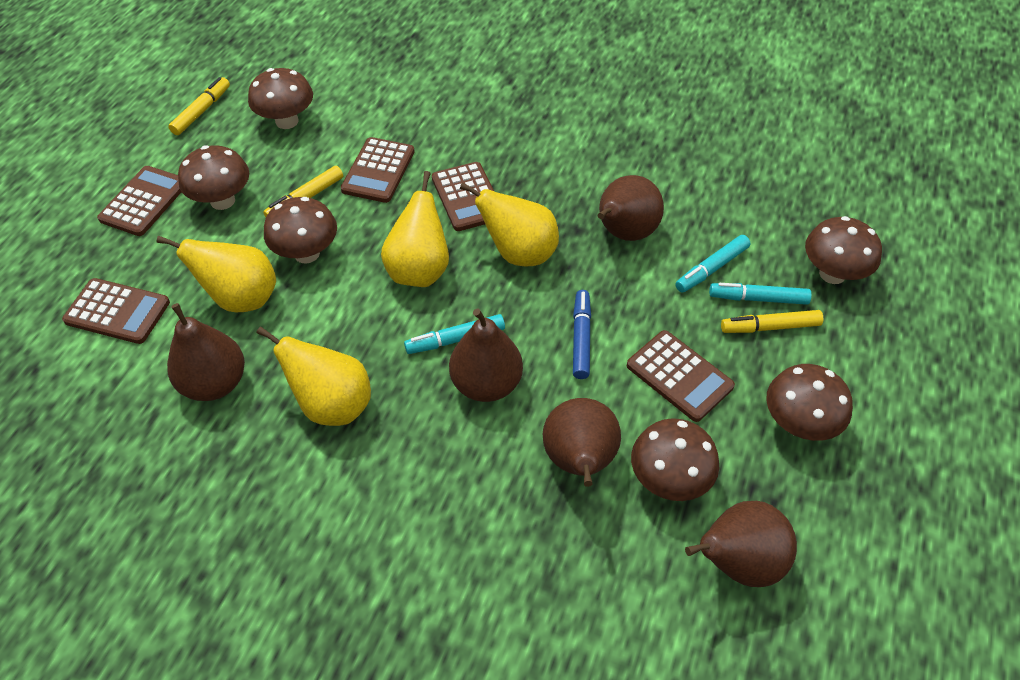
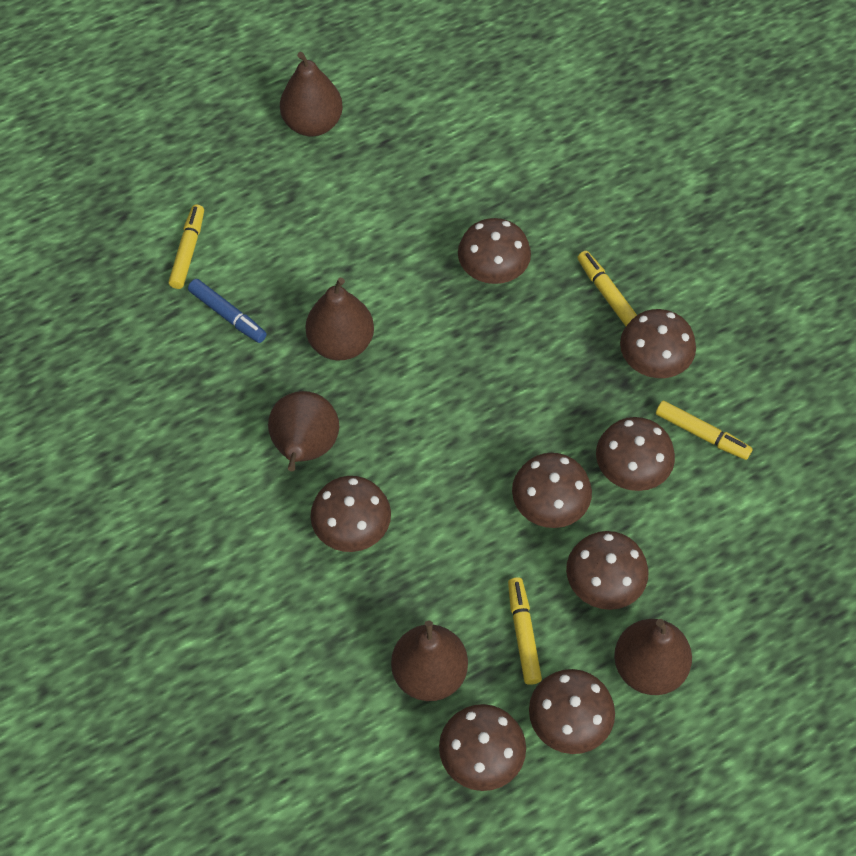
brown calculator: [62,278,170,344] [97,166,181,236] [341,137,415,203] [432,162,494,231] [627,330,735,422] = 5 -> none = 0
brown mushroom: [178,145,249,210] [248,68,313,129] [264,197,337,264] [631,418,719,501] [766,364,853,441] [805,216,882,284] = 6 -> [310,476,391,552] [439,704,526,791] [458,218,531,284] [512,453,592,528] [529,669,615,754] [566,531,649,610] [596,417,675,491] [620,309,696,378] = 8
turquoise marker: [404,314,505,354] [675,235,750,293] [709,283,812,305] = 3 -> none = 0
yellow marker: [168,77,230,135] [263,166,343,217] [721,310,823,333] = 3 -> [169,204,204,289] [508,577,542,685] [577,251,637,326] [656,401,753,460] = 4
yellow pear: [157,236,276,312] [257,327,371,426] [381,171,449,287] [460,182,559,266] = 4 -> none = 0

